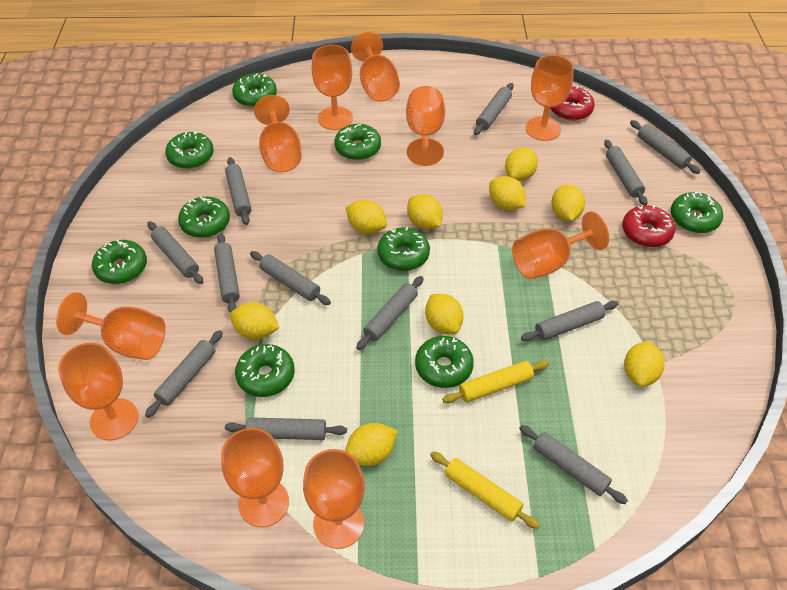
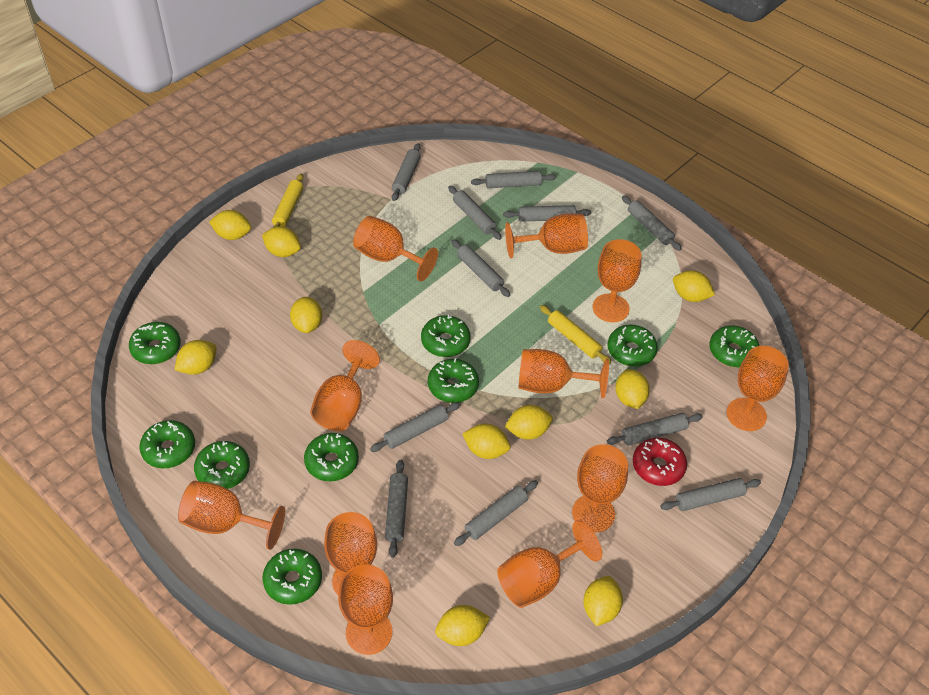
grey rolling pin: [145,330,223,418] [147,221,203,284] [214,233,240,313] [225,157,252,225] [225,417,347,440] [250,251,331,305] [356,276,424,350] [474,83,514,135] [519,425,628,504] [521,301,618,341] [604,140,648,206] [630,120,700,174] = 12 -> [370,402,461,452] [385,460,408,558] [392,143,421,201] [448,186,502,240] [451,239,510,297] [454,480,538,546] [471,171,556,188] [503,205,591,222] [607,413,703,445] [622,195,682,251] [660,478,761,511] = 11
orange goblet: [56,292,166,360] [58,343,138,441] [221,428,289,527] [254,95,302,172] [303,449,365,549] [312,45,353,130] [351,32,400,102] [406,86,445,166] [512,211,609,279] [526,55,574,141] = 10 -> [178,481,285,550] [310,340,380,431] [324,512,377,595] [338,565,393,655] [353,216,438,281] [497,520,602,608] [505,214,588,258] [519,349,609,398] [572,444,628,532] [592,239,642,322] [727,346,789,431] = 11
red donut: [550,86,595,121] [622,205,675,247] = 2 -> [633,437,687,486] = 1
yellow lemon: [230,302,280,339] [345,200,387,234] [345,423,398,466] [407,194,443,229] [425,294,464,334] [489,176,526,211] [505,147,538,181] [551,184,585,221] [624,341,664,387] = 9 -> [175,340,217,375] [209,210,251,240] [262,226,301,257] [290,297,322,333] [435,605,490,646] [462,423,511,459] [505,405,553,439] [583,576,623,626] [615,369,650,409] [673,270,715,302] = 10

